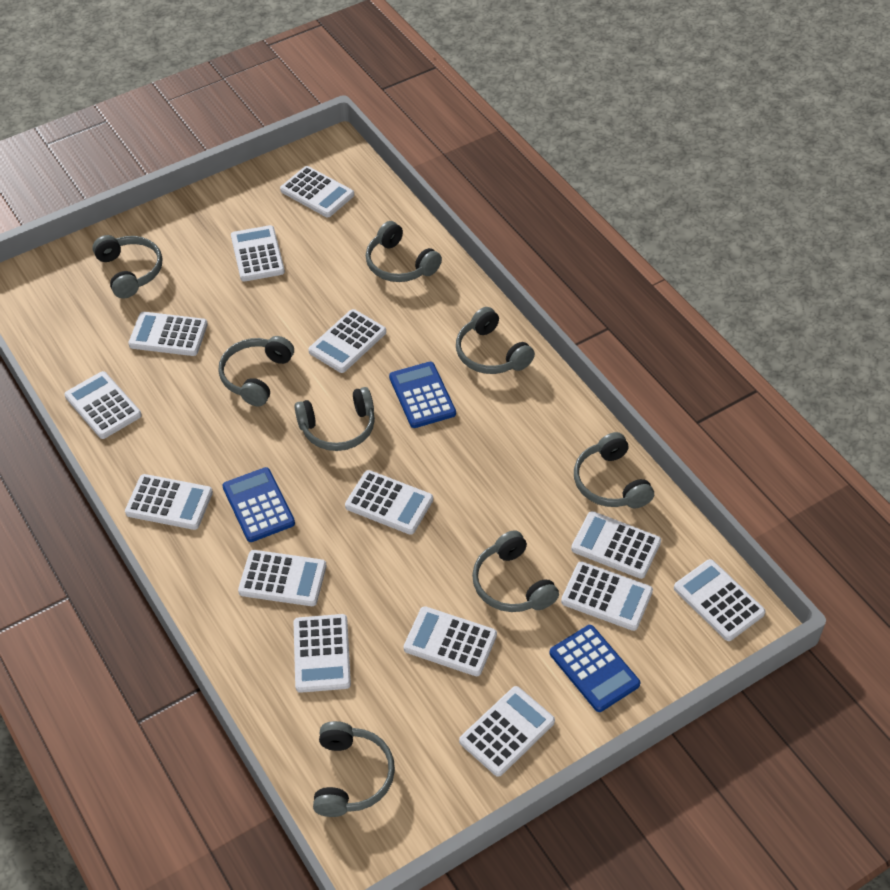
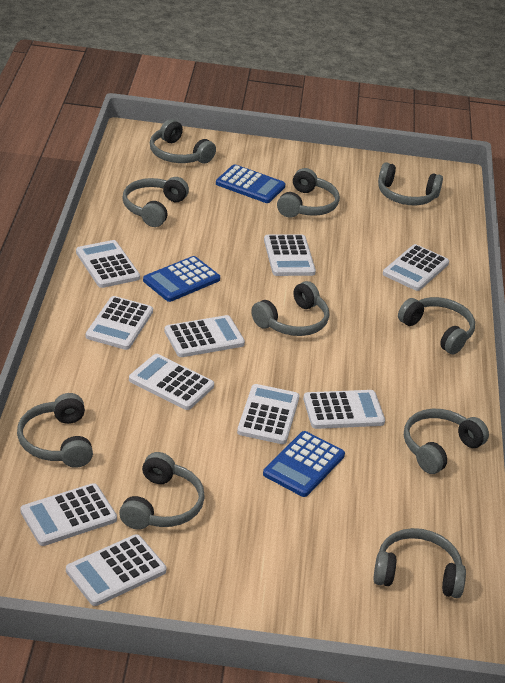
grey headphones: [92,235,162,298] [218,336,294,406] [295,387,375,451] [313,721,395,817] [366,221,442,282] [456,307,535,374] [472,530,559,612] [574,432,654,508] = 8 -> [17,393,93,468] [119,452,205,530] [123,177,189,227] [150,119,216,164] [251,281,329,336] [277,168,340,218] [373,528,466,598] [378,162,443,205] [398,297,475,354] [404,409,489,474] = 10
white calculator: [64,371,142,439] [125,474,213,530] [128,312,208,356] [231,225,285,282] [238,550,326,606] [280,166,354,217] [294,614,351,693] [308,309,386,373] [345,470,433,535] [404,606,497,676] [459,686,555,777] [561,562,653,631] [571,511,661,579] [674,559,765,641] = 14 -> [20,483,117,546] [66,534,167,606] [76,240,140,288] [86,296,153,350] [129,354,214,410] [164,315,245,357] [237,384,299,444] [264,234,316,276] [303,390,385,429] [383,244,449,291] = 10

